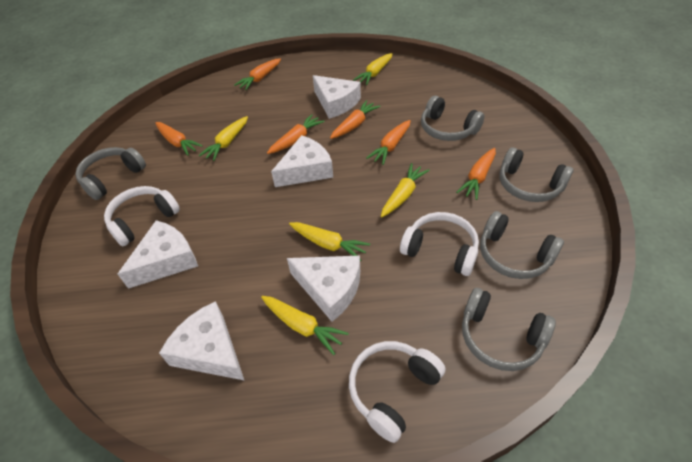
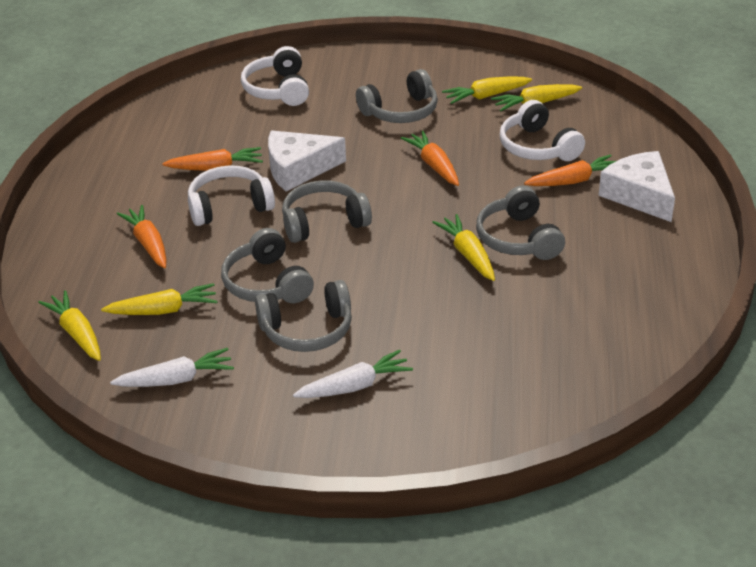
orange carrot: [155,122,203,156] [234,58,281,90] [267,114,325,154] [330,100,381,139] [366,120,411,165] [456,148,496,200] = 6 -> [117,205,167,268] [162,147,263,171] [401,131,459,186] [524,154,616,186] = 4
white carrot: none = 0 -> [110,348,234,387] [293,350,413,398] = 2
white cheese: [118,220,198,289] [159,301,245,381] [271,135,333,187] [287,256,360,322] [313,75,361,119] = 5 -> [268,130,346,192] [598,151,675,222] = 2

